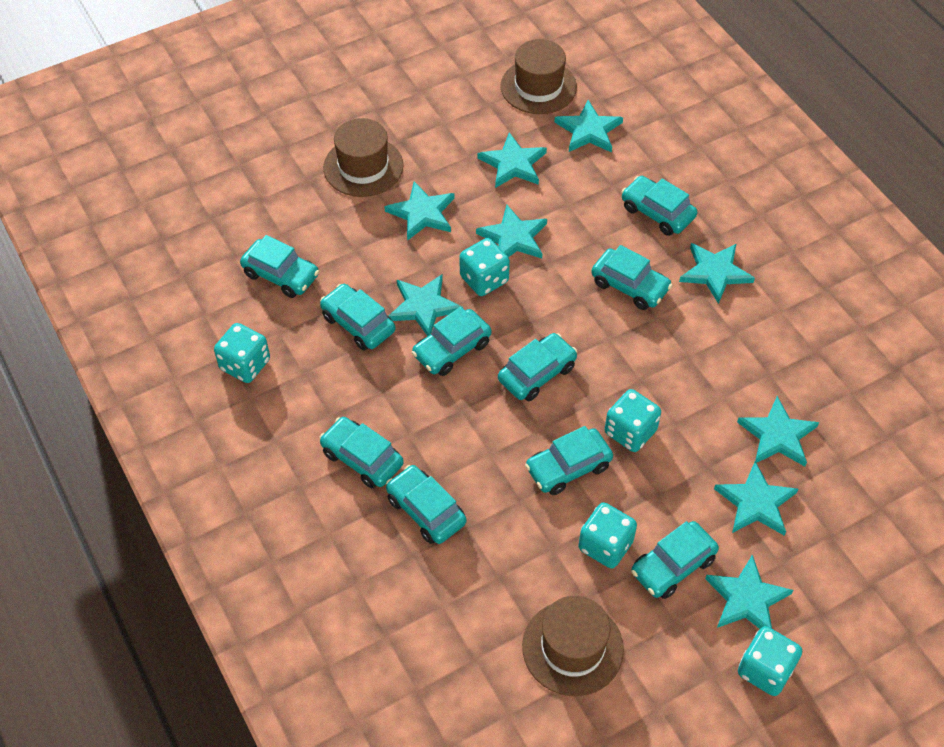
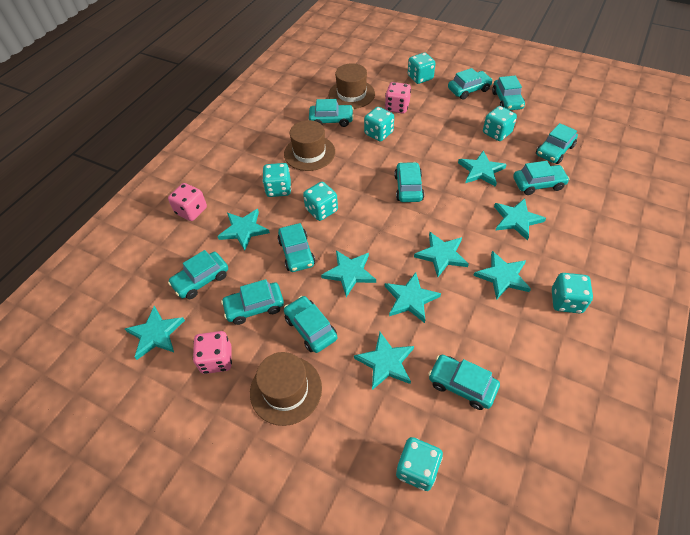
pink dice: none = 0 -> [168,183,207,221] [193,331,232,374] [385,82,411,114] = 3
turquoise car: [240,235,319,298] [319,417,404,488] [320,284,396,350] [386,465,466,544] [412,307,492,376] [498,333,577,401] [525,426,613,495] [591,245,672,310] [622,176,697,236] [631,521,719,599] = 10 -> [168,250,228,299] [221,279,284,325] [278,223,316,272] [284,296,337,353] [309,99,354,127] [394,162,424,202] [428,355,500,410] [448,68,493,99] [492,76,525,110] [513,161,570,195] [536,123,578,164] = 11
turquoise dice: [214,323,270,383] [460,238,510,296] [578,502,637,569] [605,389,661,452] [738,626,802,696] = 5 -> [262,163,291,197] [303,182,338,221] [364,107,394,142] [396,437,443,491] [408,53,436,84] [483,106,517,141] [552,273,593,314] = 7

